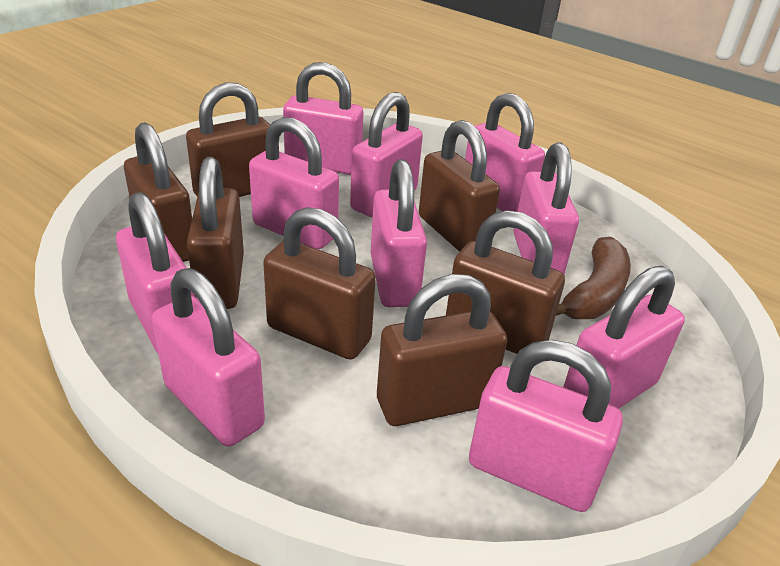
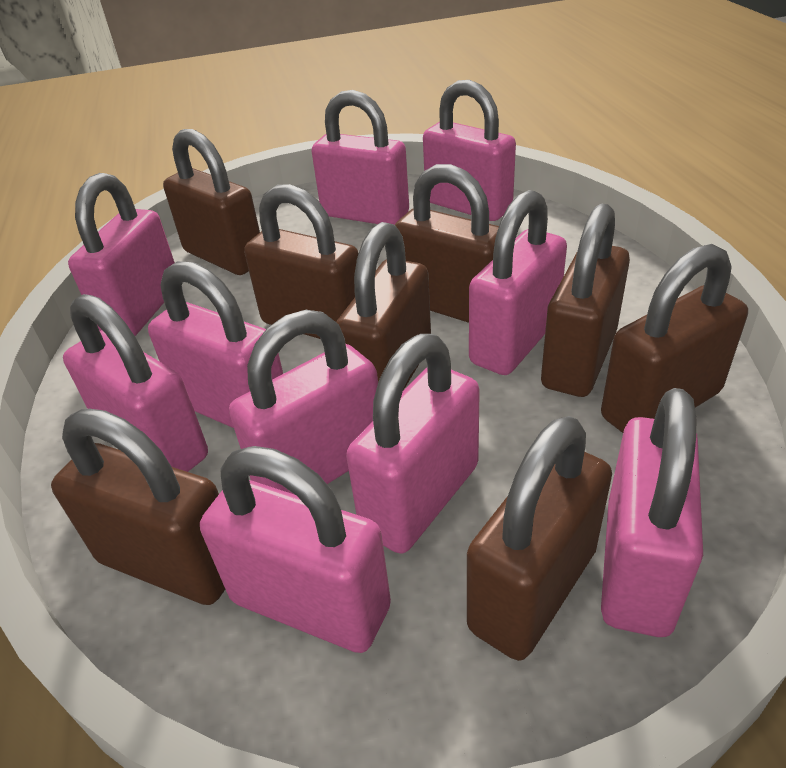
brown banana: [556,237,631,319] = 1 -> none = 0
brown padlock: [124,122,192,262] [186,82,270,197] [187,157,244,309] [263,207,376,360] [377,274,507,426] [419,120,500,252] [446,210,565,354] = 7 -> [51,409,225,605] [163,129,260,275] [244,184,359,339] [336,222,431,391] [395,164,499,323] [467,416,612,661] [541,203,630,397] [601,244,748,433] = 8

